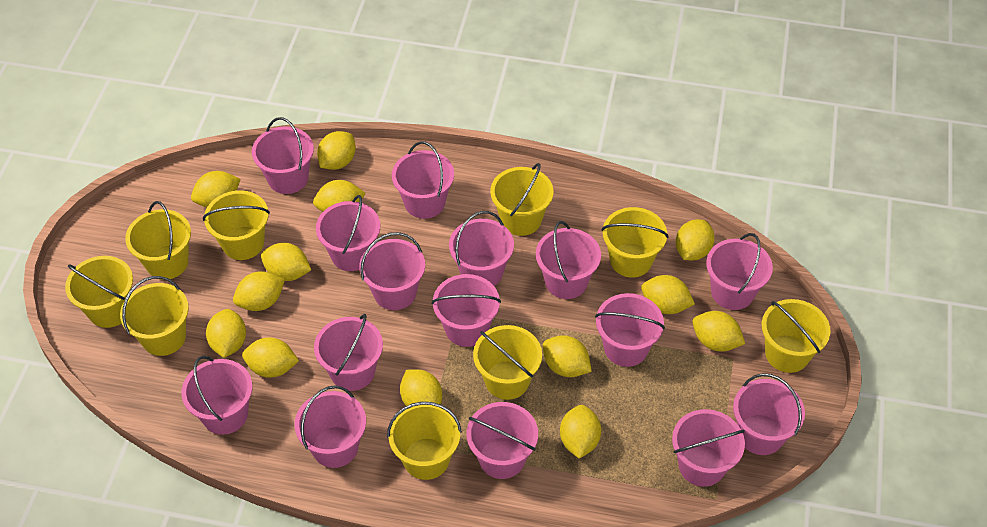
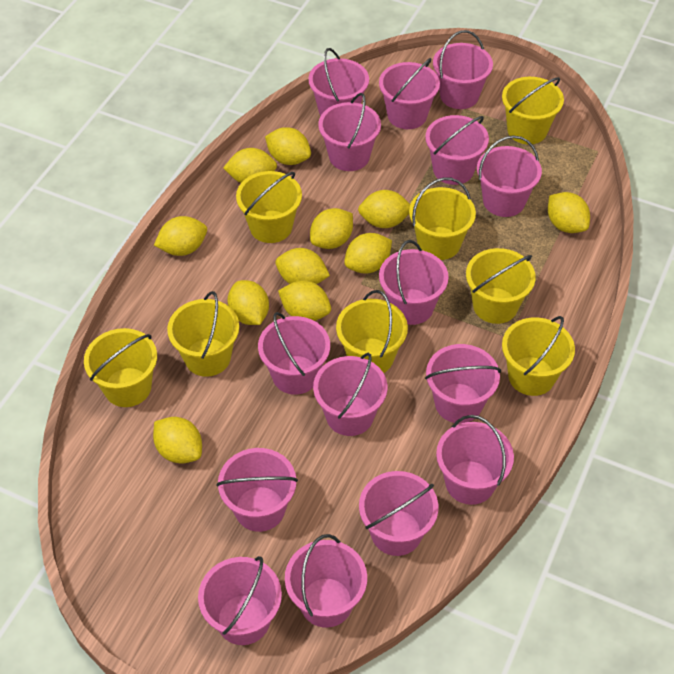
yellow bucket: [65,256,133,328] [120,276,189,356] [125,201,191,280] [203,190,270,260] [387,402,462,480] [473,325,542,400] [490,163,554,236] [601,207,668,278] [762,299,831,373] = 9 -> [84,328,157,407] [167,291,239,377] [236,171,302,243] [336,290,408,373] [409,177,476,260] [466,248,536,324] [502,77,564,144] [502,316,575,396] = 8
yellow lemon: [191,171,240,207] [206,309,246,358] [233,271,285,311] [242,337,299,378] [261,243,311,281] [313,180,366,212] [317,131,356,170] [400,369,442,406] [543,335,592,377] [560,405,601,459] [641,275,695,314] [676,219,715,261] [692,311,745,352] = 13 -> [153,417,202,464] [154,216,207,256] [223,148,277,183] [228,280,269,325] [265,127,311,165] [275,248,330,284] [278,281,331,321] [310,208,353,249] [344,233,392,273] [358,190,410,228] [548,192,590,233] = 11

